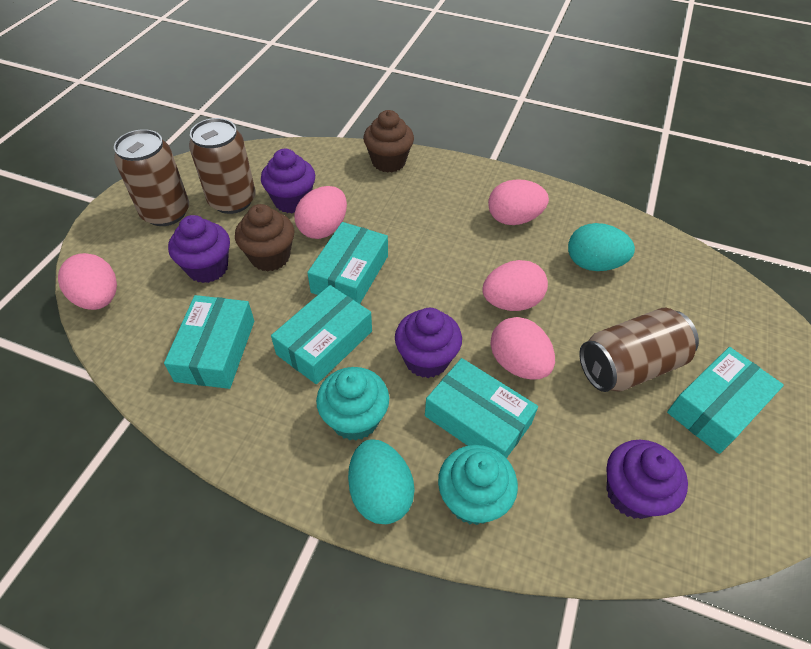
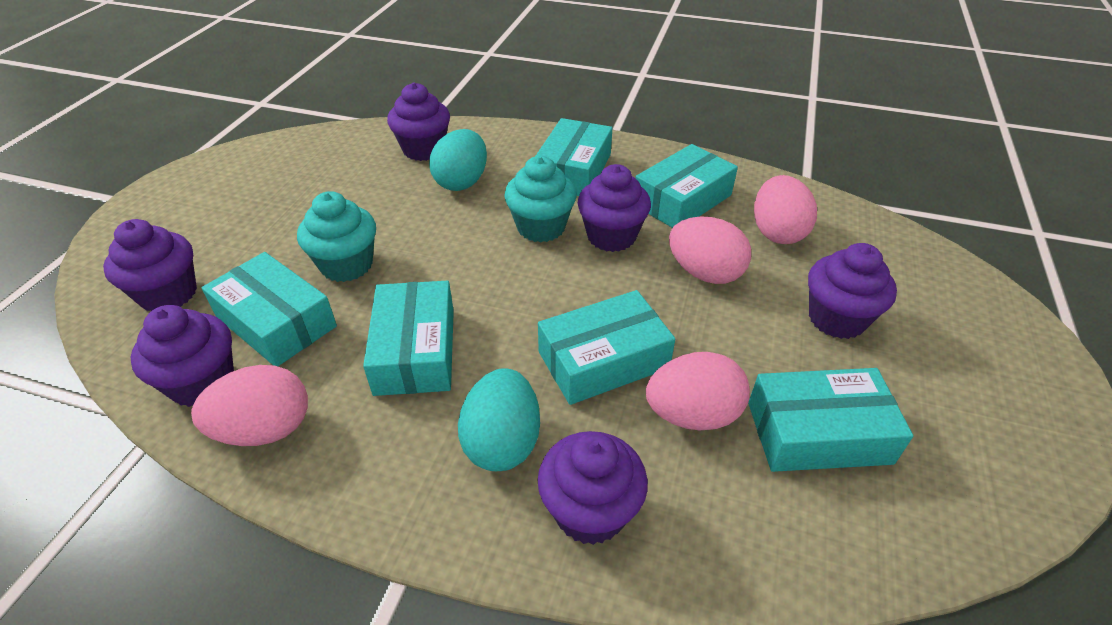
brown can: [114,129,189,226] [189,118,256,214] [579,308,699,392] = 3 -> none = 0
brown cupcake: [235,204,294,272] [363,110,414,173] = 2 -> none = 0
pink egg: [58,253,117,310] [294,186,347,239] [482,260,548,311] [488,179,549,225] [490,317,555,380] = 5 -> [191,365,308,446] [646,352,750,430] [669,216,751,284] [754,175,817,244] = 4
purple cupcake: [168,215,230,283] [261,149,315,213] [395,308,462,378] [606,440,688,519] = 4 -> [103,219,197,311] [130,305,234,407] [387,82,450,161] [537,431,648,545] [578,164,651,252] [808,243,897,339] = 6
turquoise box: [164,295,254,389] [271,285,372,384] [307,222,388,304] [425,358,538,458] [667,347,784,454] = 5 -> [201,252,337,366] [363,281,454,396] [536,118,612,196] [538,290,675,405] [635,144,738,228] [748,368,913,472] = 6

